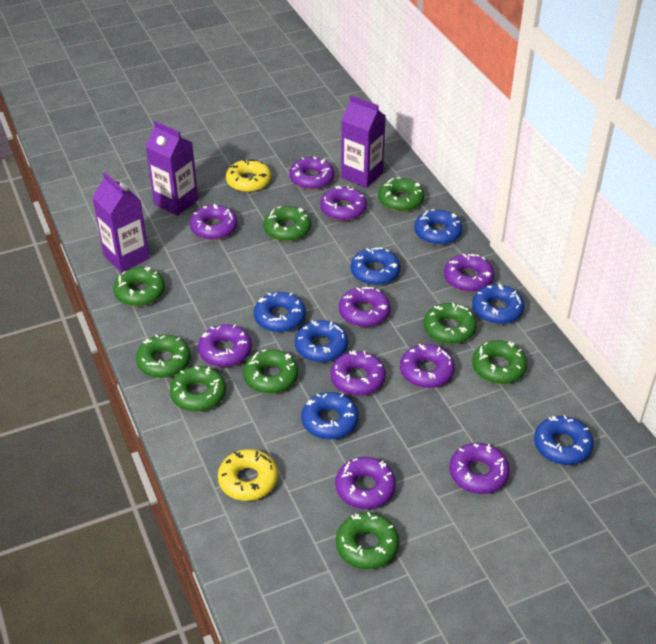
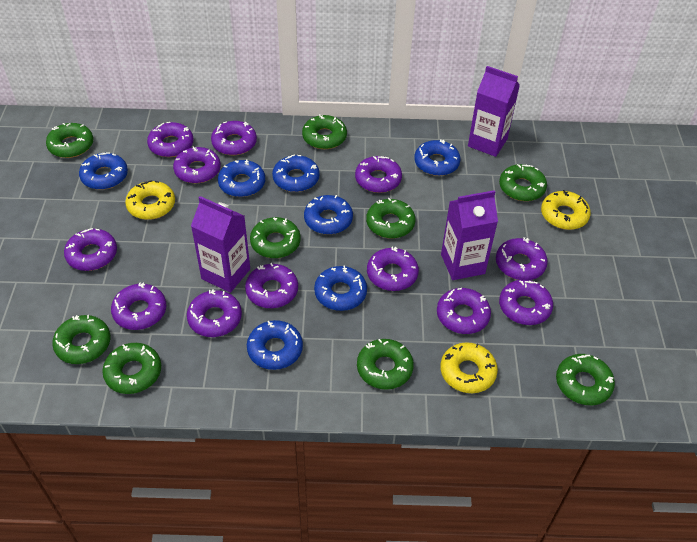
purple donut: [190,204,237,240] [198,324,252,367] [289,157,334,190] [320,186,367,221] [331,350,386,396] [335,457,396,509] [339,287,391,327] [400,344,455,388] [444,254,494,292] [449,443,510,494] = 10 -> [64,228,117,271] [111,283,166,330] [147,122,194,157] [173,146,221,183] [187,290,242,337] [211,121,257,155] [245,263,298,308] [355,156,402,193] [367,247,419,291] [437,288,491,334] [496,237,548,280] [499,280,553,325] = 12
yellow donut: [218,449,278,501] [226,159,271,192] = 2 -> [125,180,175,220] [440,342,498,393] [541,190,591,230] = 3

